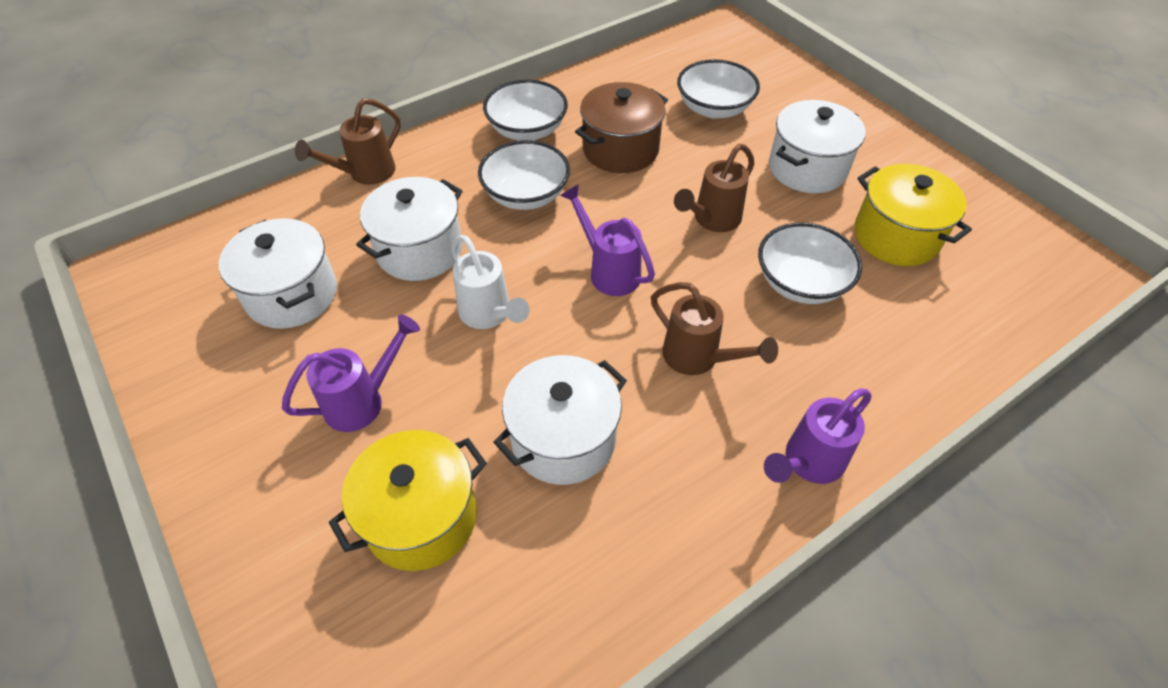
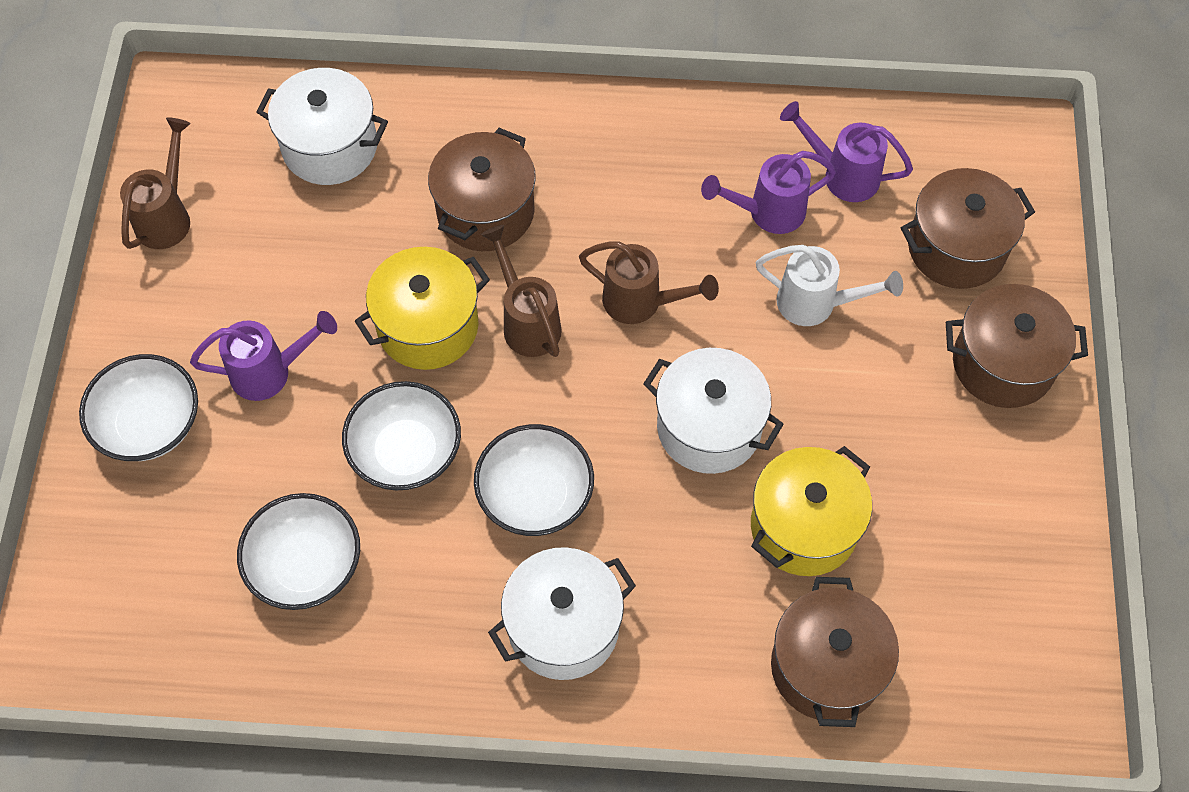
brown pot: [575,82,668,173] = 1 -> [428,128,536,251] [771,577,899,727] [901,168,1035,289] [946,284,1088,408] = 4
white pot: [219,218,337,329] [356,177,463,281] [494,355,627,485] [769,100,866,193] = 4 -> [257,68,388,185] [488,547,636,680] [643,348,784,474] = 3

